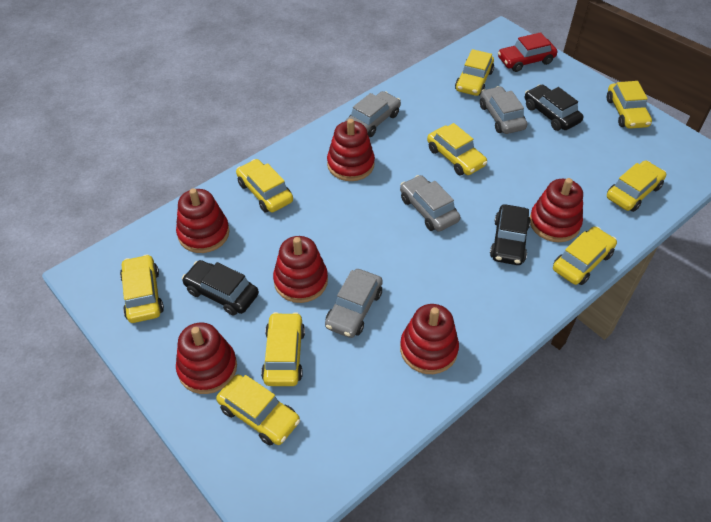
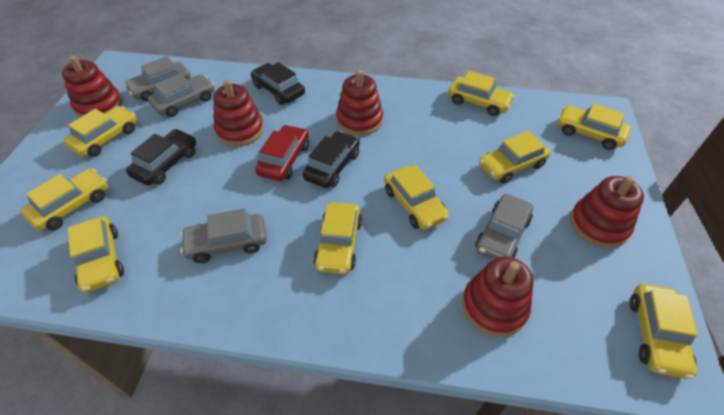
red stacking toy: [176,188,230,253] [176,322,237,394] [273,236,328,303] [327,119,375,181] [400,304,459,374] [530,178,583,242] = 6 -> [62,56,122,117] [213,80,264,146] [336,70,383,136] [462,257,534,337] [570,176,644,248] = 5

